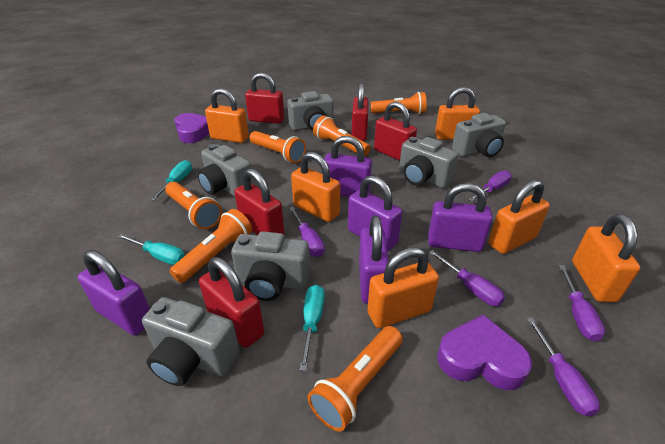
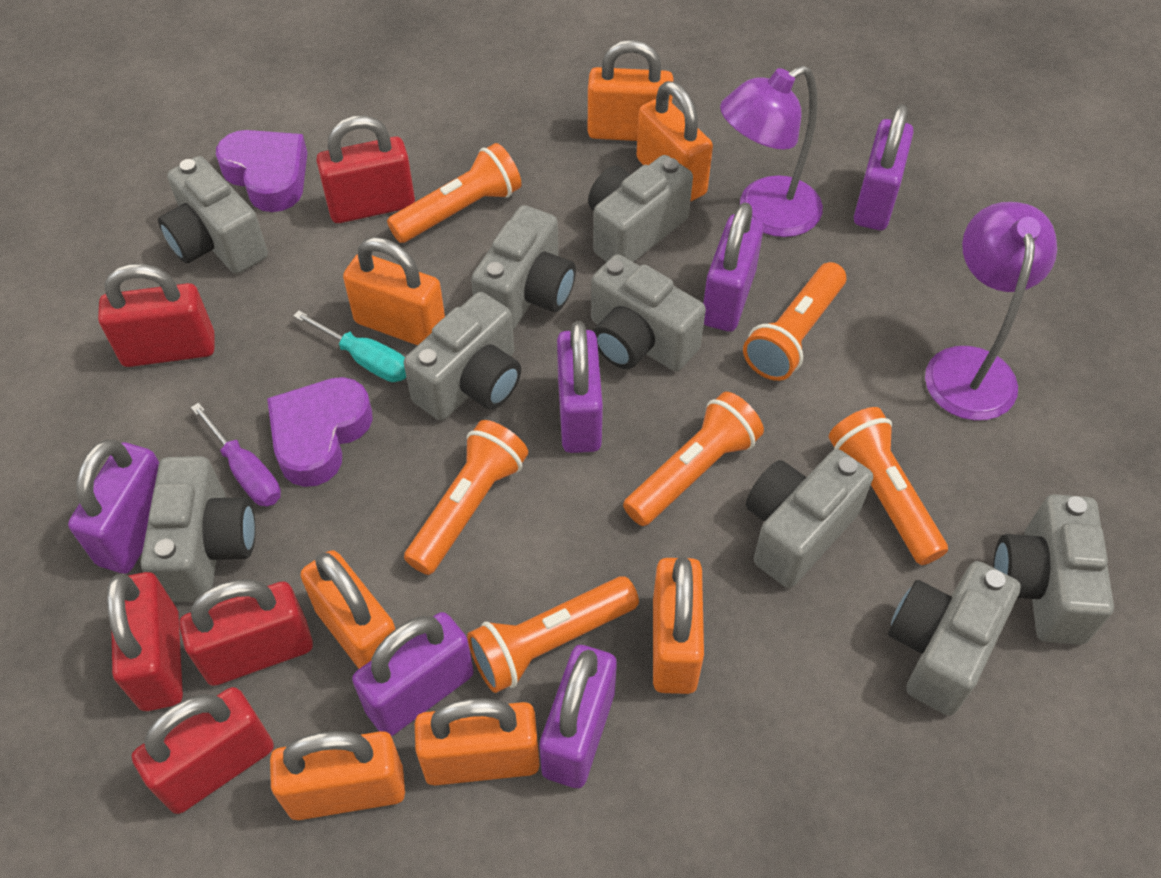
grey camera: [142,297,240,386] [197,144,253,196] [231,231,310,301] [287,91,333,131] [399,137,458,188] [452,113,506,157] = 6 -> [141,456,255,602] [158,156,268,274] [404,292,521,420] [471,205,576,330] [588,155,693,262] [591,254,706,371] [746,449,873,588] [888,561,1021,716] [993,494,1114,645] = 9
orange padlock: [205,88,249,143] [291,152,340,222] [367,247,439,328] [435,87,480,140] [489,180,550,254] [572,214,640,302] = 6 -> [270,731,405,820] [300,550,395,669] [343,237,445,346] [415,698,540,786] [588,40,673,141] [636,81,713,202] [653,557,704,694] = 7
purple lamp: none = 0 -> [720,65,823,237] [925,202,1057,421] = 2
purple padlock: [78,250,150,336] [324,136,372,197] [348,175,402,251] [359,216,389,304] [428,183,493,252] = 5 -> [68,439,159,574] [352,612,474,736] [540,645,617,788] [557,321,603,453] [703,202,764,332] [854,104,914,230] = 6
purple screwdriver: [289,207,325,257] [429,250,505,306] [468,171,512,202] [527,317,600,417] [558,265,605,341] = 5 -> [191,403,281,507] = 1
turquoise screwdriver: [118,234,185,265] [150,160,192,200] [299,285,325,371] = 3 -> [293,311,406,382] = 1

